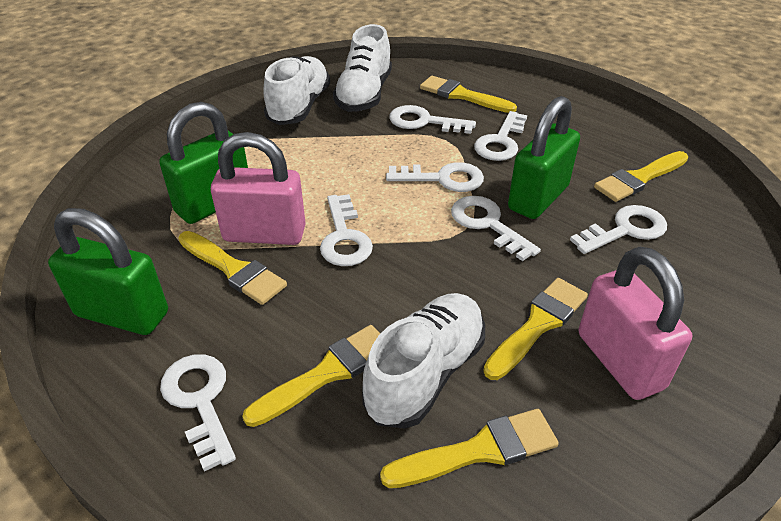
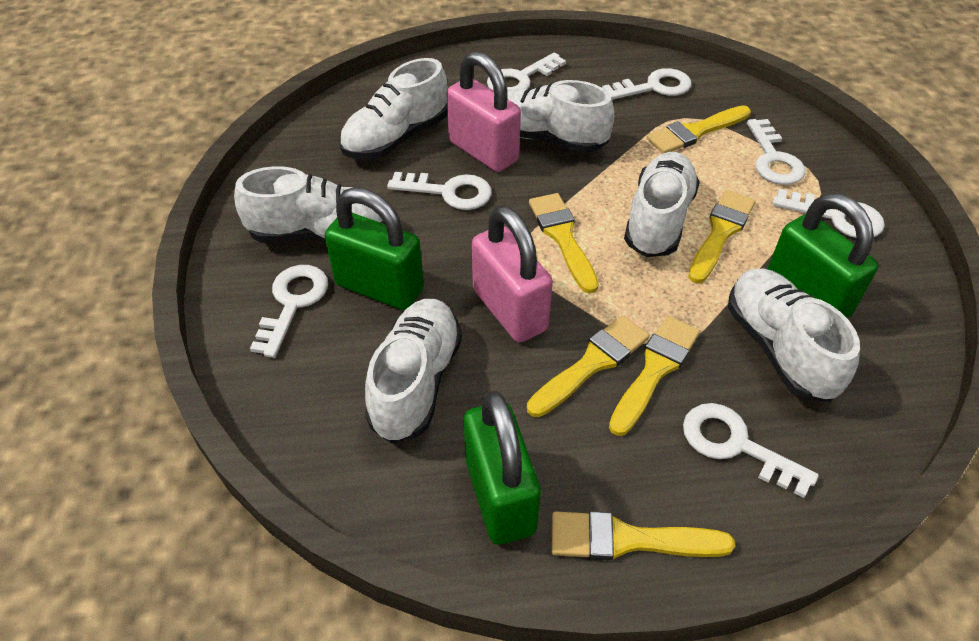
white shoe: [264,56,330,125] [333,24,392,112] [362,293,485,429] = 3 -> [234,166,385,243] [339,58,448,160] [365,299,462,443] [507,80,614,153] [624,152,700,257] [728,268,860,402] = 6

